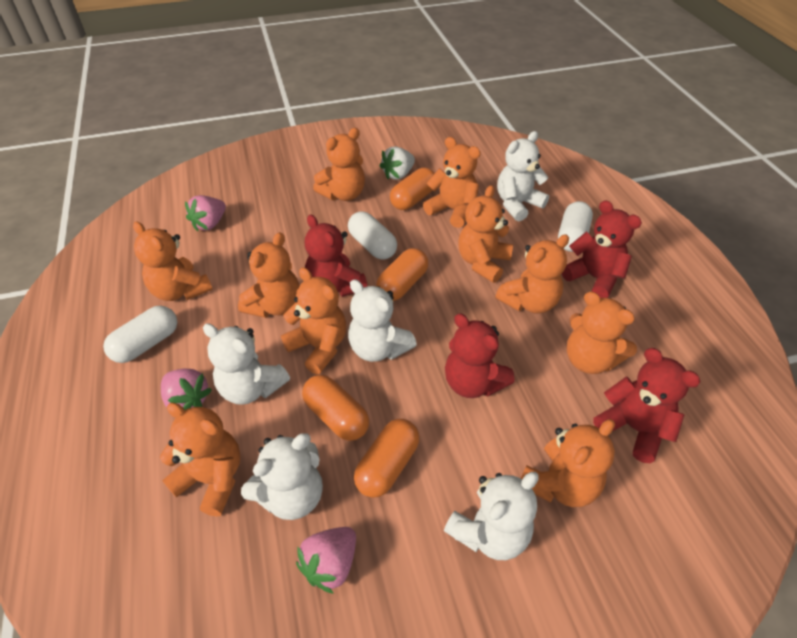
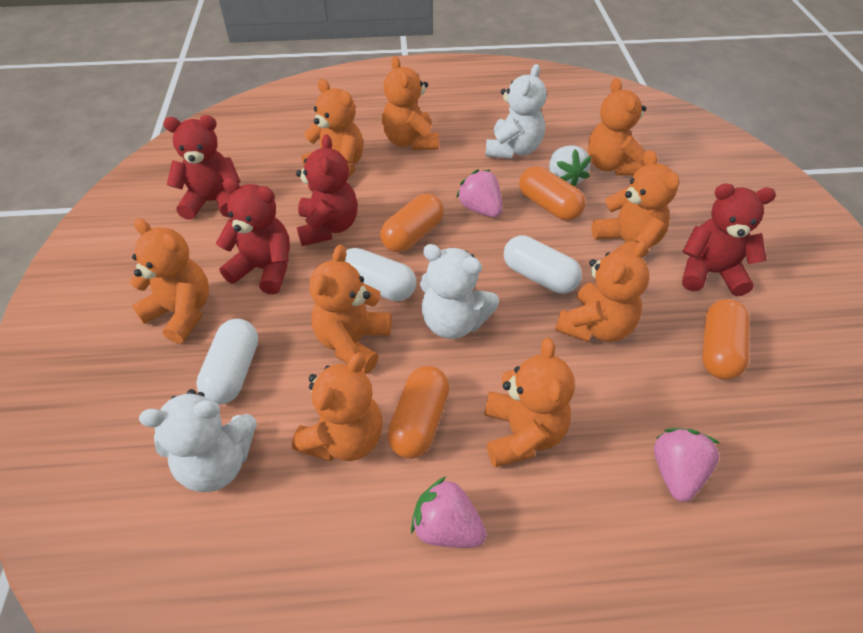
orange teddy bear: [133,221,213,301] [160,403,241,517] [238,232,299,318] [281,267,346,374] [313,128,365,201] [423,137,481,228] [458,185,513,283] [495,234,569,314] [521,419,615,507] [567,292,637,374] = 10 -> [129,218,209,344] [292,352,383,461] [302,79,363,178] [309,245,392,374] [382,56,439,151] [484,338,575,467] [555,240,649,342] [588,78,646,176] [592,150,680,258] = 9
white teddy bear: [203,323,290,405] [241,433,323,520] [348,279,417,362] [444,472,539,560] [497,131,549,222] = 5 -> [139,389,257,492] [420,244,499,339] [485,64,547,159] = 3

